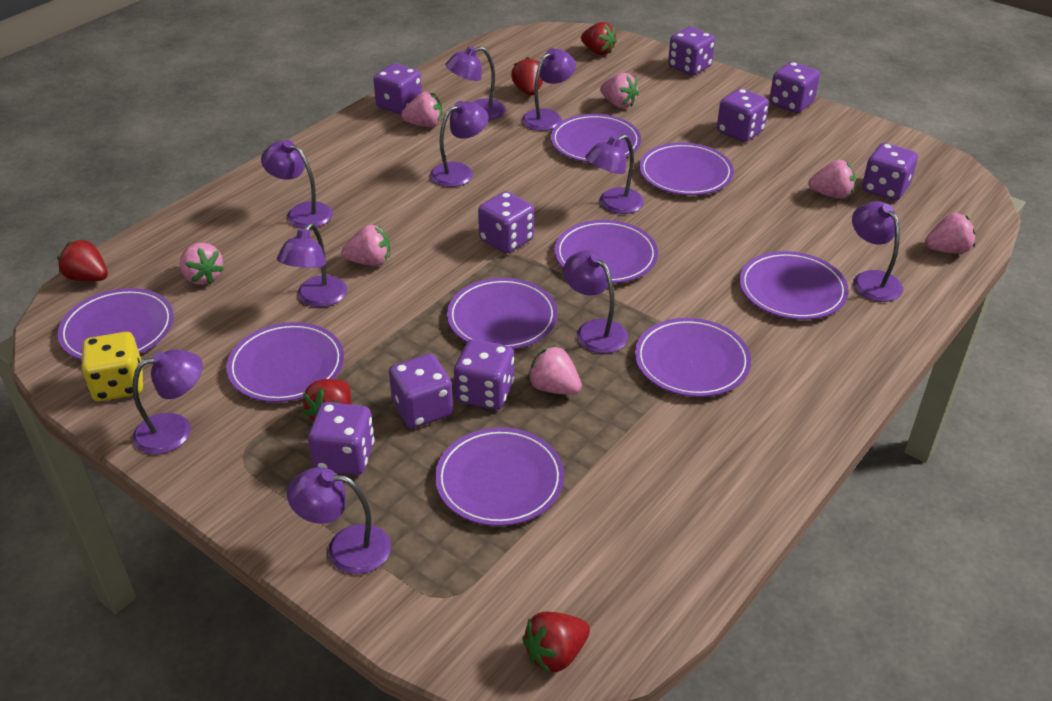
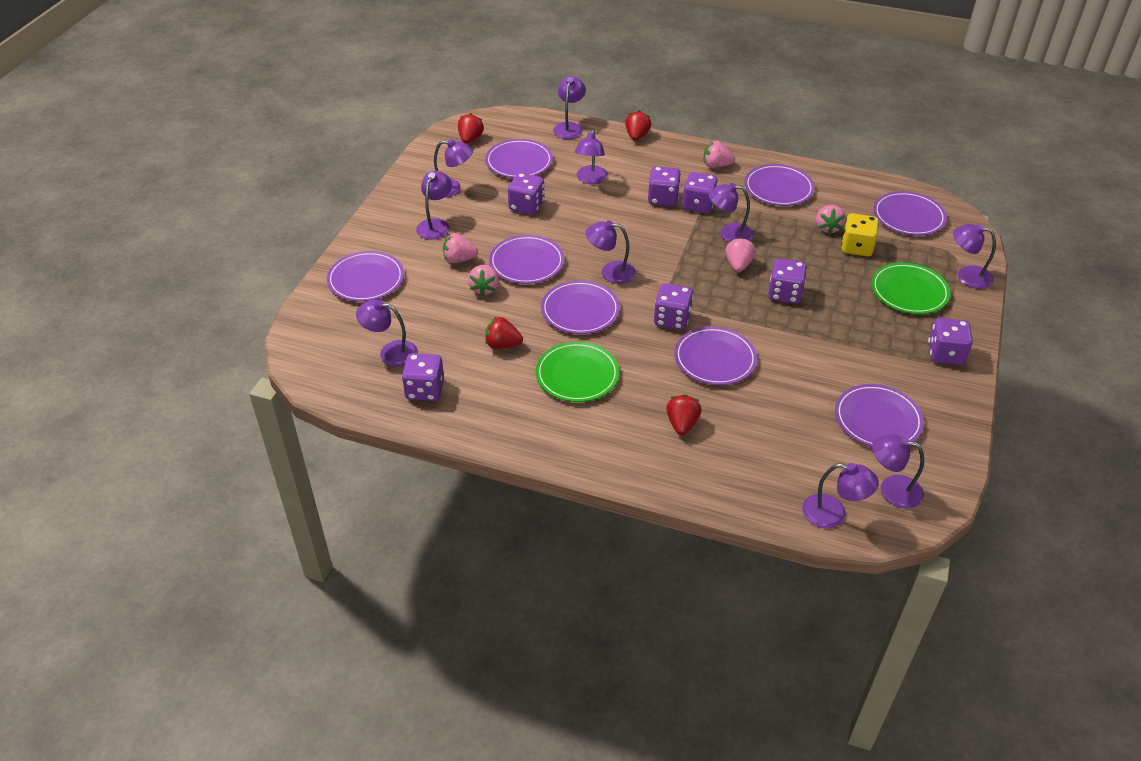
green plate: none = 0 -> [536,342,619,402] [871,262,950,314] = 2
pink strawberry: [180,243,224,285] [342,225,390,266] [401,92,442,127] [528,345,582,395] [600,73,639,108] [808,160,856,199] [925,213,976,254] = 7 -> [443,233,478,263] [468,265,499,296] [704,141,735,168] [725,237,756,272] [816,205,846,234] = 5
purple dice: [308,402,375,475] [373,63,422,114] [389,354,453,428] [454,339,514,410] [478,191,534,254] [668,27,715,76] [717,88,769,142] [769,62,820,113] [862,143,918,201] = 9 -> [402,353,444,401] [508,173,544,215] [648,166,681,206] [654,283,693,330] [682,172,718,214] [768,258,807,304] [928,318,973,365] = 7
purple plate: [57,288,174,360] [226,322,344,402] [435,427,564,526] [447,278,557,350] [551,114,641,162] [554,220,658,283] [635,318,751,397] [639,143,734,195] [739,251,849,320] = 9 -> [327,251,404,302] [485,139,553,178] [489,235,564,284] [541,280,620,334] [674,327,757,385] [744,164,815,206] [835,384,924,447] [874,191,947,236] = 8
red strawberry: [57,239,108,281] [303,379,351,421] [511,57,543,96] [522,612,590,674] [581,22,617,55] = 5 -> [458,113,484,144] [485,317,523,349] [625,111,651,141] [666,394,702,435] = 4

